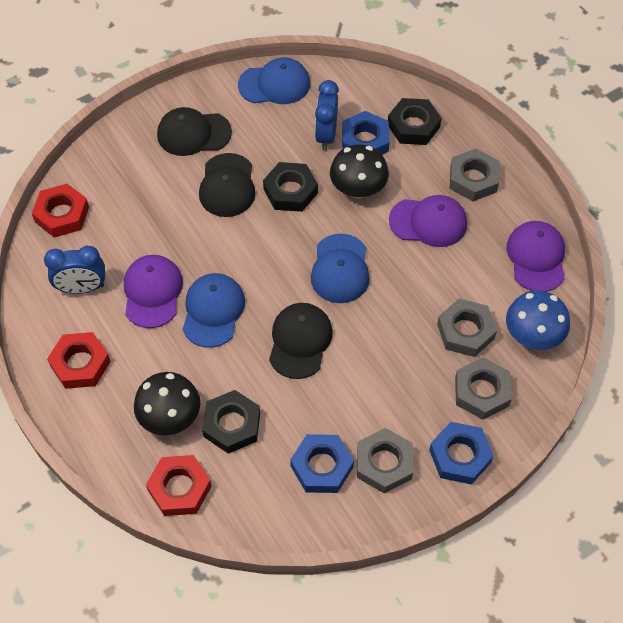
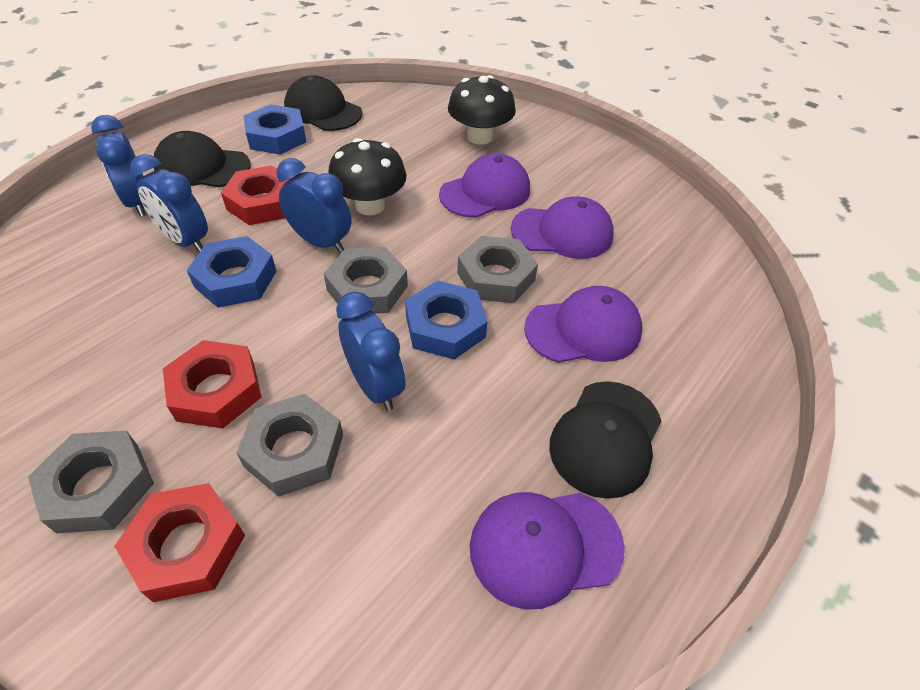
black nut: [202,390,260,454] [263,162,318,212] [388,98,441,145] = 3 -> none = 0
blue cap: [182,273,245,348] [238,57,310,104] [311,234,370,303] = 3 -> none = 0
blue clock: [44,246,105,294] [315,80,339,150] = 2 -> [91,115,146,217] [130,154,208,253] [277,158,352,253] [336,291,405,411] = 4
blue mushroom: [506,290,570,350] = 1 -> none = 0
purple cap: [124,255,183,328] [389,195,467,247] [506,221,565,292] = 3 -> [439,153,530,218] [470,492,625,610] [511,196,614,259] [524,286,642,363] = 4

